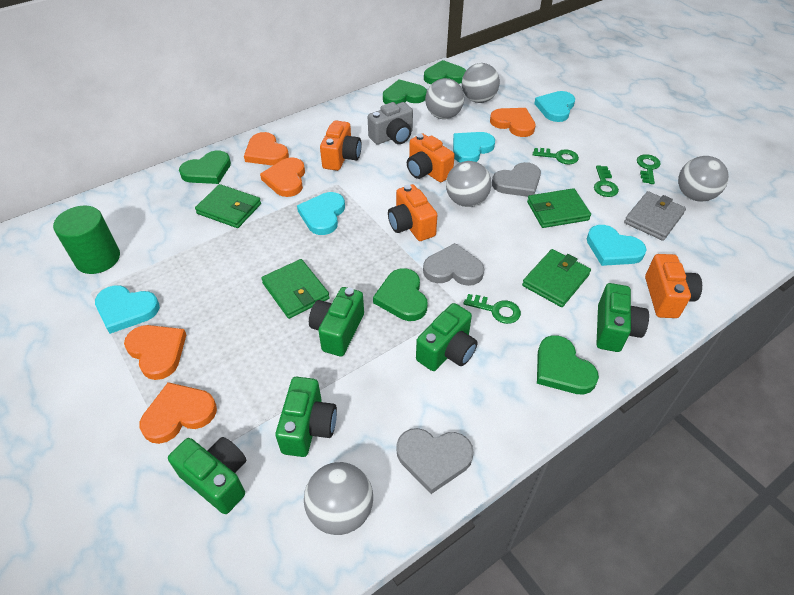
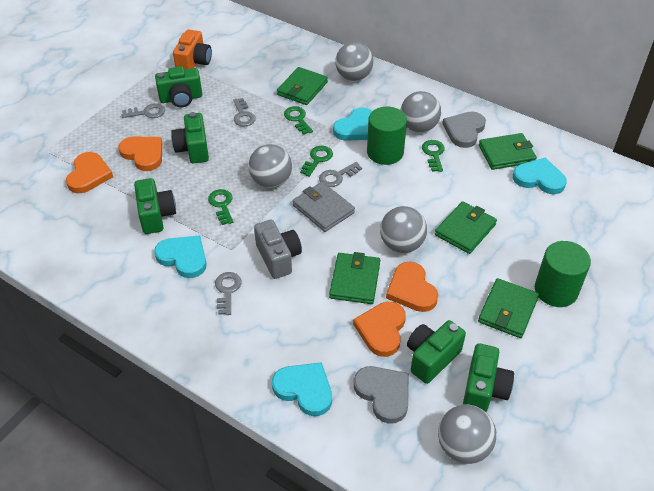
green cylinder: [53,206,120,274] = 1 -> [367,107,407,165] [535,241,591,307] = 2
green heart: [179,150,231,184] [373,268,428,321] [383,79,427,104] [424,60,466,84] [537,335,599,395] = 5 -> none = 0
green wallet: [195,184,261,228] [261,259,330,319] [522,249,591,307] [527,188,591,228] = 4 -> [277,67,328,105] [329,252,380,304] [435,201,497,254] [478,278,539,338] [479,133,537,170] = 5
grey heart: [396,428,474,494] [423,243,484,286] [492,162,541,197] = 3 -> [354,366,409,424] [443,111,486,148] = 2
grey key: none = 0 -> [121,103,165,118] [215,272,242,315] [233,98,256,127] [319,162,362,187] = 4
orange camera: [320,120,362,171] [388,184,437,241] [407,133,455,182] [645,254,702,318] = 4 -> [173,30,212,69] = 1
orange heart: [124,325,186,380] [140,382,217,444] [244,132,289,166] [260,157,305,197] [490,108,536,137] = 5 -> [66,152,113,193] [118,137,162,171] [353,302,406,357] [386,262,438,312] = 4
turquoise heart: [95,285,160,334] [297,192,345,235] [453,132,495,163] [534,91,575,122] [587,225,647,266] = 5 -> [154,235,207,278] [272,362,332,416] [333,108,372,141] [513,158,567,194] = 4

